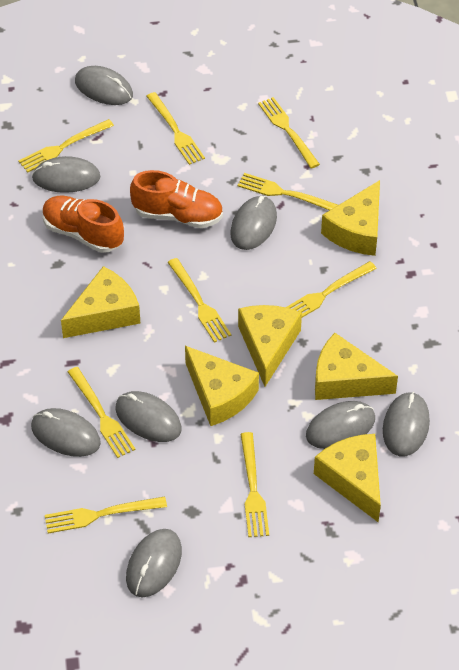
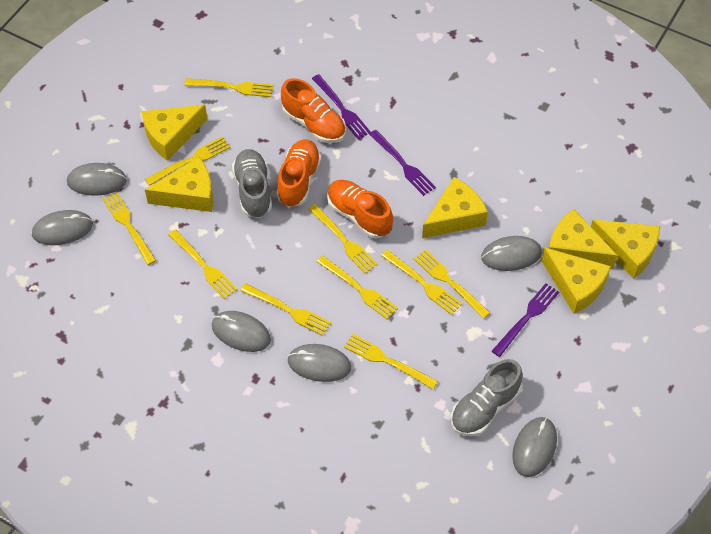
grey mouse: [31,408,101,457] [32,156,101,193] [75,66,133,105] [115,391,182,442] [126,529,182,597] [230,196,277,250] [306,401,375,449] [383,392,430,457] = 8 -> [32,210,93,245] [67,163,127,196] [212,311,271,352] [287,344,352,382] [481,236,542,271] [512,417,557,477] = 6
grey shoe: none = 0 -> [232,149,272,218] [451,359,523,436] = 2
orange shoe: [43,196,124,253] [130,170,223,228] = 2 -> [276,140,321,207] [281,78,346,143] [327,180,393,238] = 3
purple fork: none = 0 -> [312,74,371,139] [369,130,436,196] [492,283,559,357] = 3
yellow fork: [18,119,114,172] [45,496,167,533] [68,367,135,458] [146,92,205,165] [167,258,231,343] [237,173,338,211] [241,432,269,537] [258,97,320,168] [286,261,377,317] = 9 -> [103,192,156,265] [145,136,231,186] [168,229,237,299] [184,78,273,97] [240,283,331,336] [308,204,378,274] [316,255,398,319] [344,334,438,389] [381,250,462,315] [414,249,491,319] = 10

